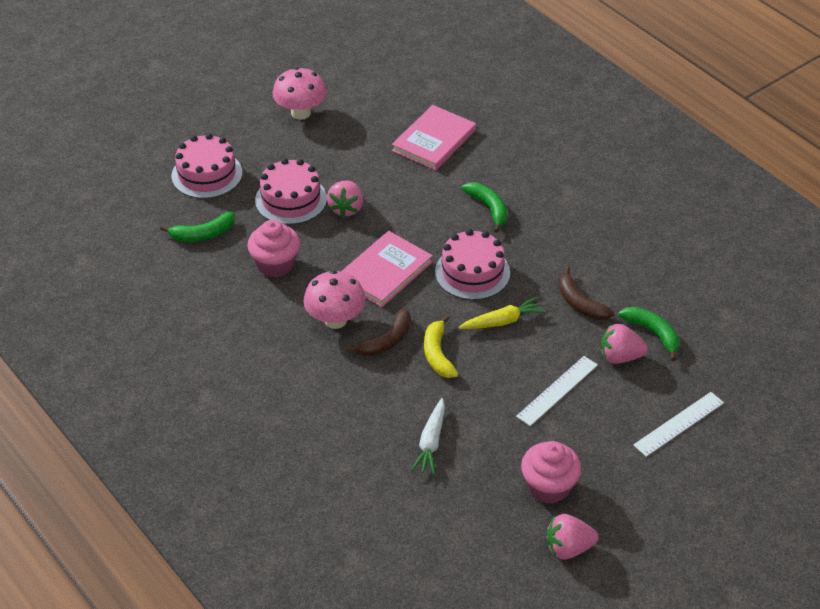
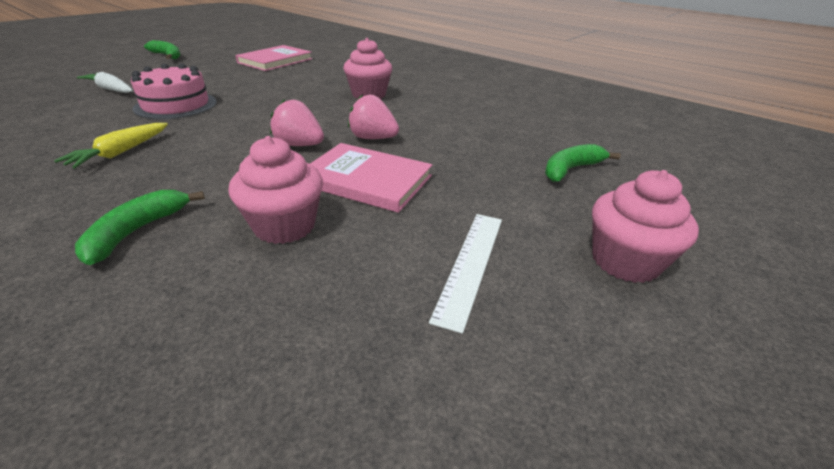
brown banana: [346,308,411,356] [559,266,614,320] = 2 -> none = 0
pink cake: [171,133,242,199] [255,158,327,225] [435,229,510,300] = 3 -> [131,63,217,120] = 1
pink cupcake: [247,220,300,278] [521,441,582,504] = 2 -> [228,136,323,244] [343,38,392,99] [592,170,699,283] = 3
pink mushroom: [272,67,327,120] [303,270,366,329] = 2 -> none = 0
pink strawberry: [327,181,363,218] [547,514,599,560] [601,324,648,364] = 3 -> [270,99,324,146] [348,94,399,139] = 2
white ruler: [516,356,598,426] [633,392,724,457] = 2 -> [429,214,502,334] = 1
yellow banana: [424,315,458,378] = 1 -> none = 0

